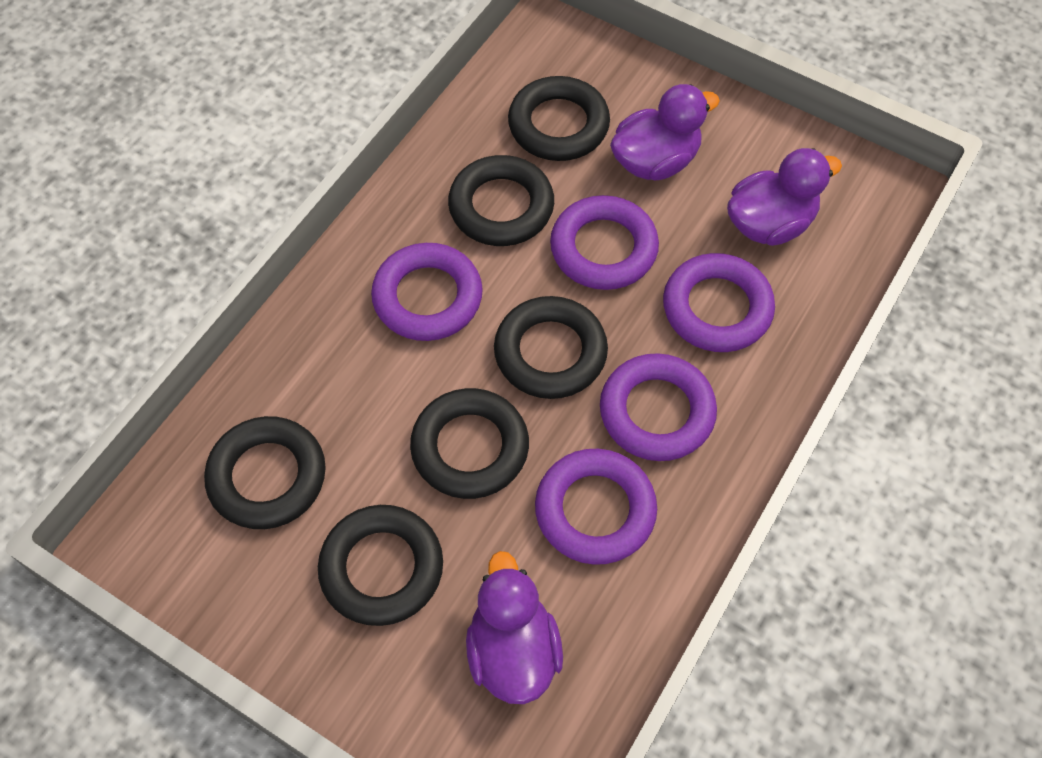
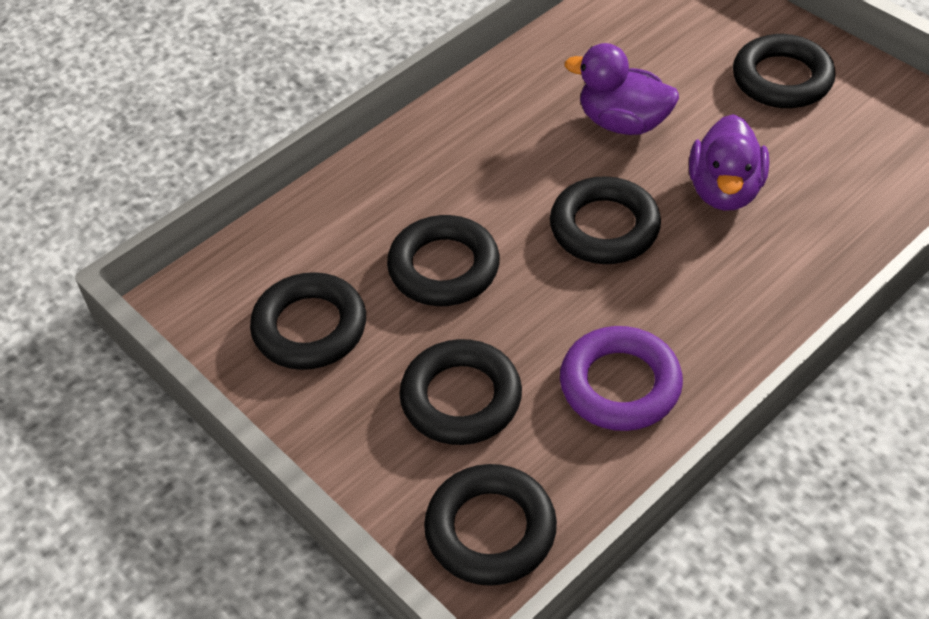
purple duck: [466,551,563,704] [610,84,720,180] [727,148,842,246] = 3 -> [565,43,679,135] [689,114,769,211] = 2
purple ring: [371,243,483,341] [535,449,657,565] [550,195,659,290] [600,353,717,461] [663,253,775,352] = 5 -> [560,326,683,431] = 1

